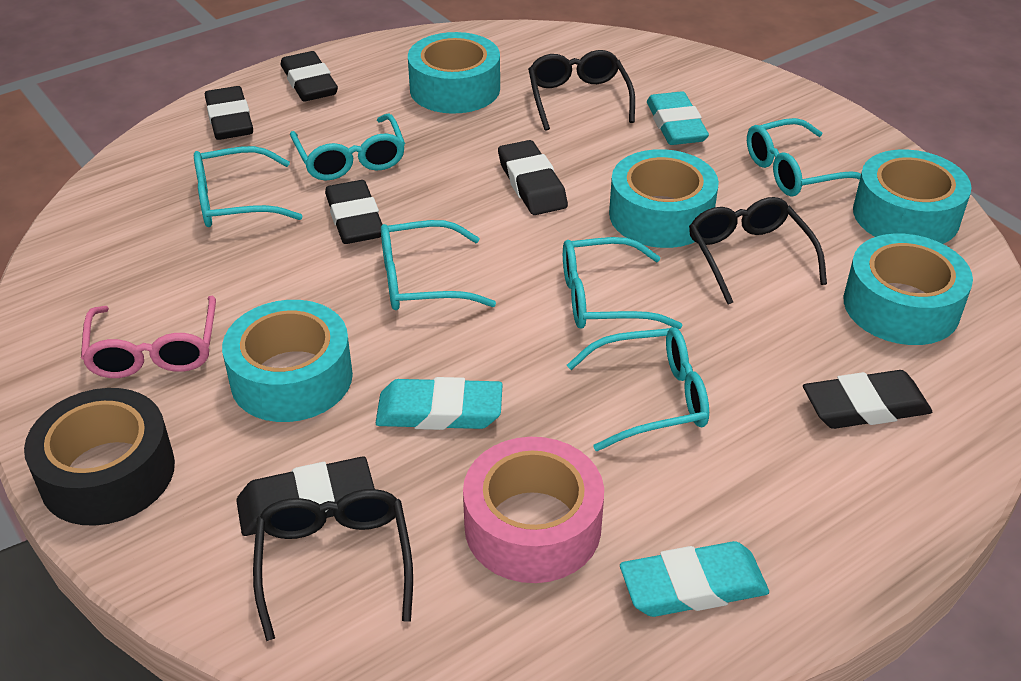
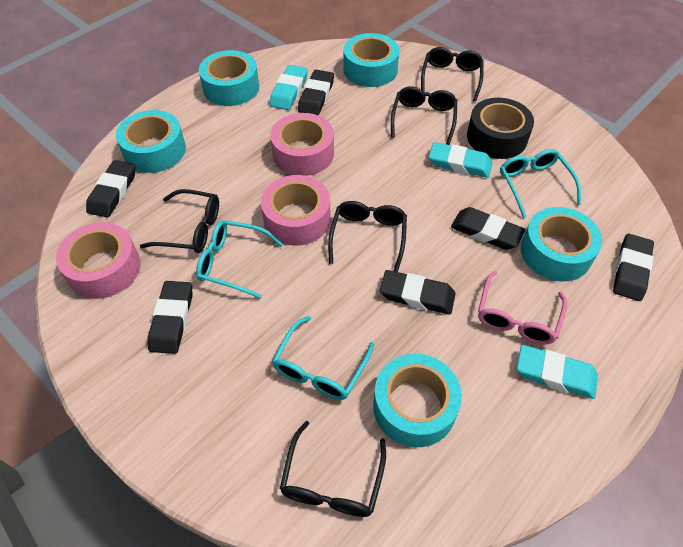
black glasses: [253,489,413,641] [528,50,635,131] [689,197,827,304] = 3 -> [140,189,219,253] [280,421,386,517] [328,201,407,272] [391,86,457,145] [421,47,484,101] = 5
pink tape: [463,437,604,583] = 1 -> [56,222,140,299] [261,175,331,246] [270,113,334,176] = 3
turquoise glasses: [194,146,303,227] [290,114,405,181] [381,220,496,310] [563,237,682,329] [567,327,709,451] [747,118,861,196] = 6 -> [196,220,283,299] [272,316,374,400] [500,149,581,218] = 3

